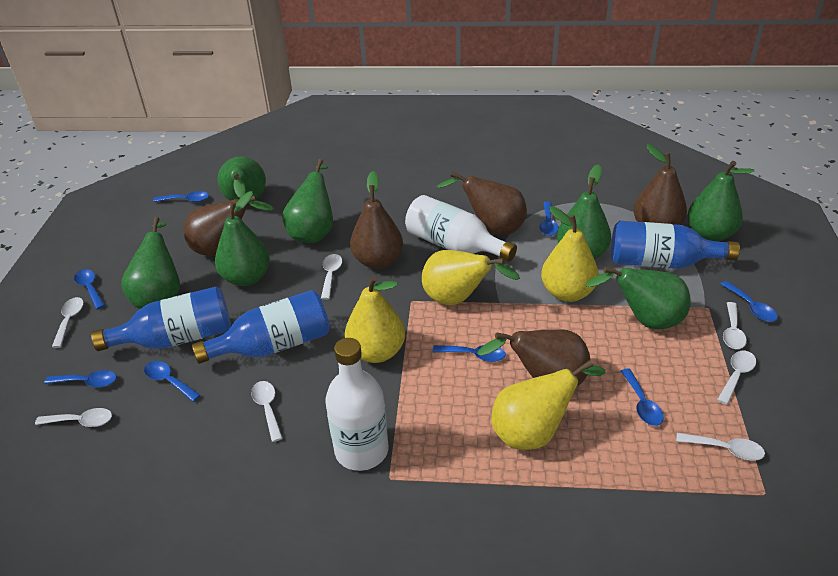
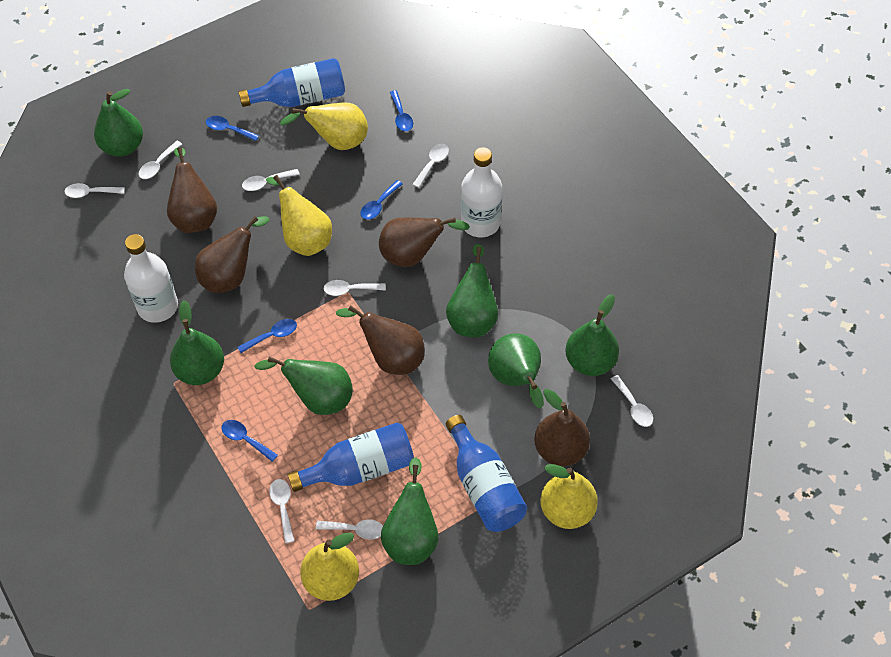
blue spoon: [44,370,117,388] [74,269,105,309] [144,361,201,402] [153,191,209,202] [433,345,506,362] [539,201,559,236] [621,369,664,426] [721,281,778,322] = 8 -> [206,116,259,141] [221,420,278,462] [238,319,297,353] [361,180,403,220] [390,90,413,131] = 5
white spoon: [35,408,112,427] [52,297,84,348] [251,381,283,442] [321,254,342,300] [676,433,765,461] [717,351,756,405] [723,302,747,349] = 7 -> [65,183,125,198] [138,141,182,179] [242,169,300,191] [269,479,294,543] [316,519,383,539] [324,280,386,296] [412,144,449,188] [611,375,653,427] = 8

